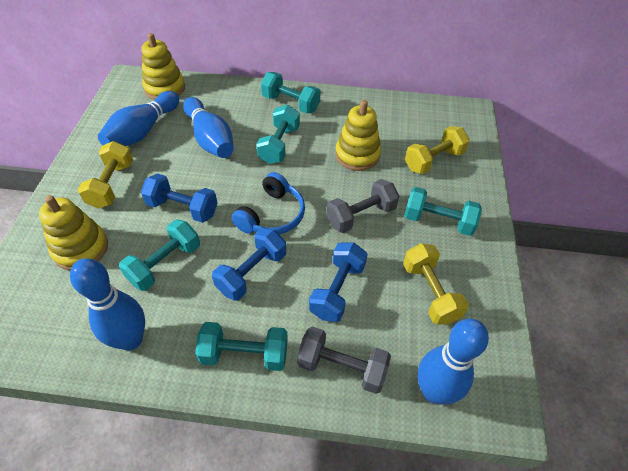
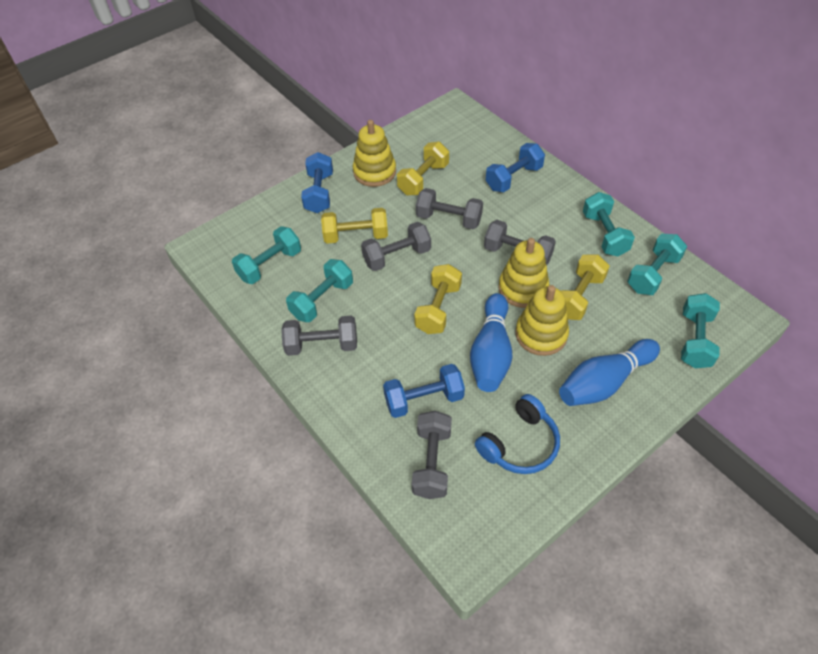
blue bowling pin: [70,258,145,350] [98,91,179,146] [183,97,234,158] [418,319,489,404] = 4 -> [470,293,512,392] [559,339,660,406] = 2
grey dumbbell: [297,326,391,394] [326,179,399,233] = 2 -> [281,316,357,356] [361,222,431,271] [412,411,452,499] [416,188,483,229] [484,220,556,265] = 5
yellow dumbbell: [78,141,133,209] [403,243,469,324] [405,126,470,174] = 3 -> [321,208,388,244] [397,142,449,195] [414,264,462,334] [561,255,610,320] = 4

